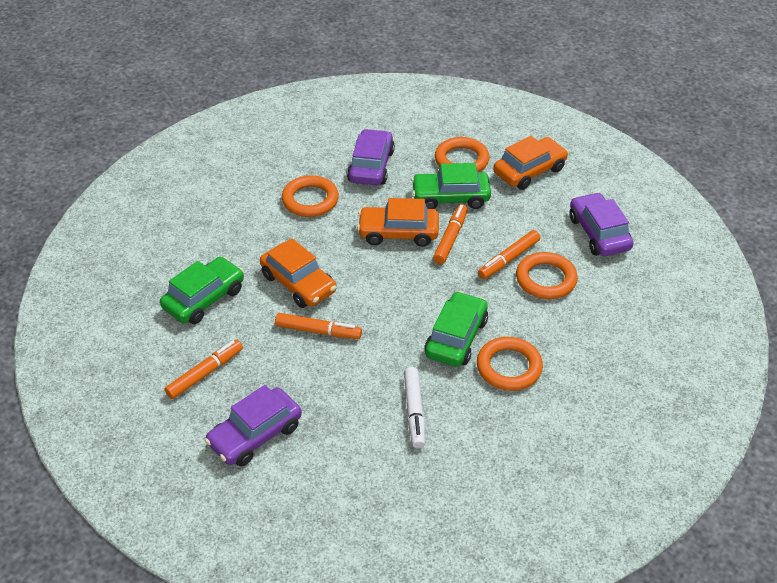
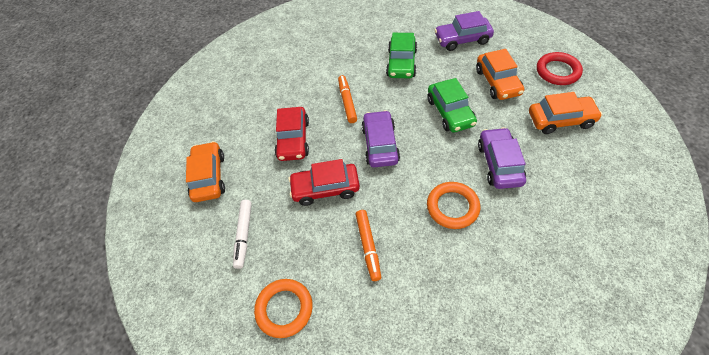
green car: [160,257,244,324] [411,163,491,209] [424,291,488,367] = 3 -> [386,33,417,78] [427,78,477,133] = 2
orange marker: [164,339,243,399] [275,313,362,339] [433,204,468,264] [478,230,540,279] = 4 -> [338,75,357,123] [355,210,381,281] = 2
orange ring: [282,175,339,217] [435,137,489,172] [477,337,543,391] [516,252,578,299] = 4 -> [254,279,313,338] [427,182,480,229] = 2
red car: none = 0 -> [275,107,309,161] [288,159,360,206] = 2
red ring: none = 0 -> [537,52,583,85] = 1

